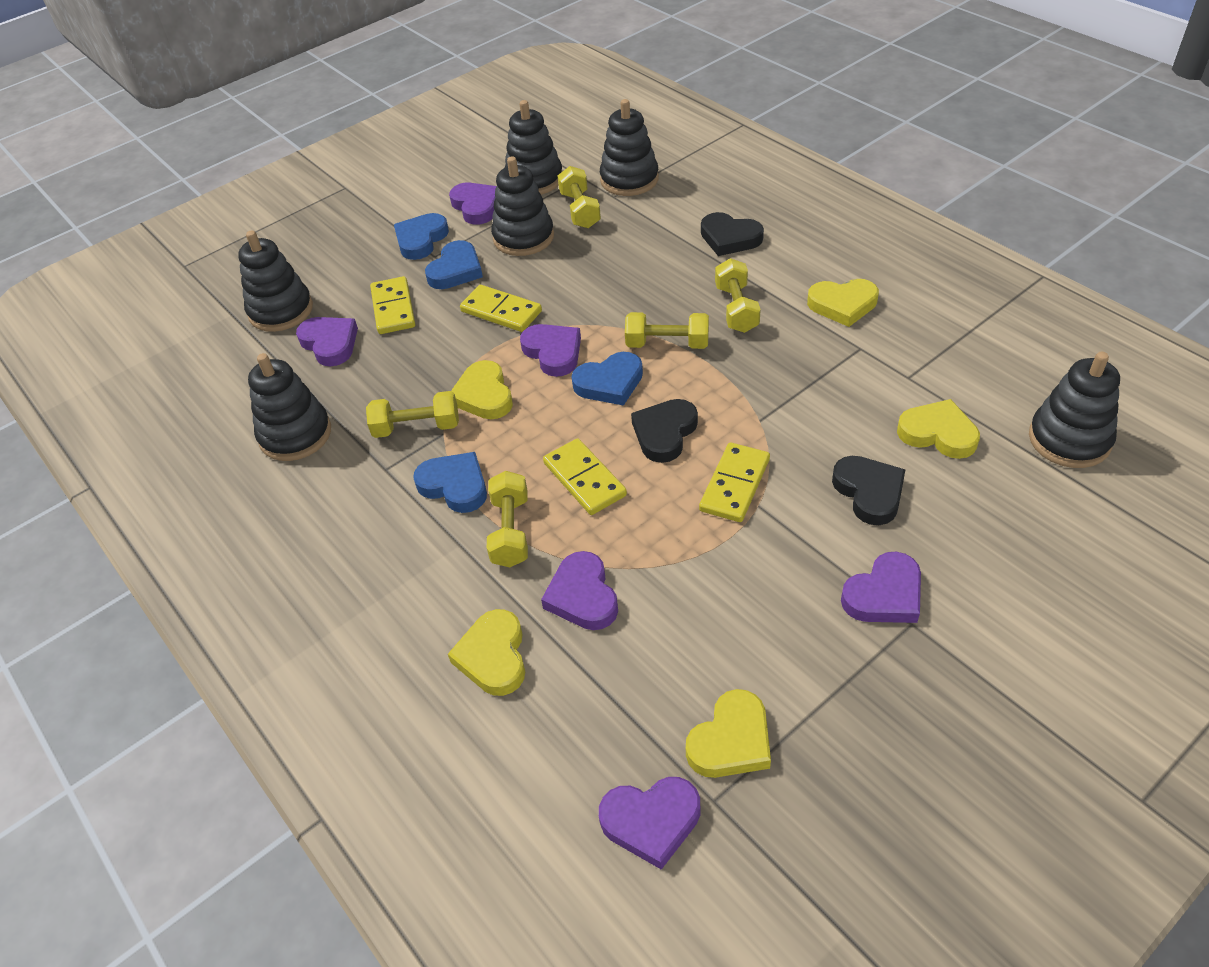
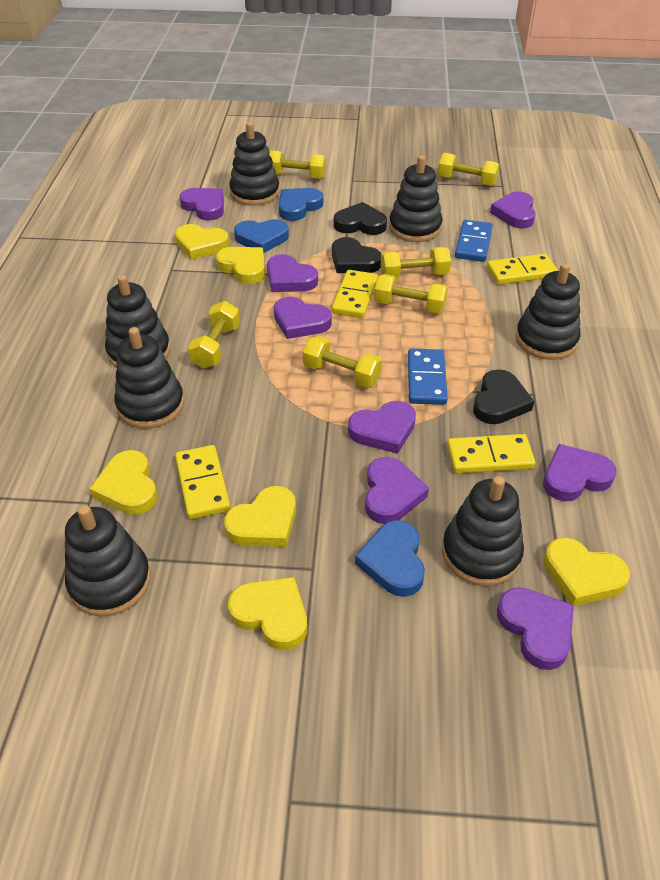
black stacking toy: [238,231,313,332] [248,353,331,461] [491,156,554,256] [505,100,562,195] [600,99,659,196] [1029,352,1120,468] = 6 -> [65,505,151,617] [105,275,170,368] [114,327,184,428] [229,122,280,206] [389,155,442,242] [442,476,524,586] [516,263,581,360] = 7
blue domino: none = 0 -> [408,349,448,405] [455,220,493,262] = 2
blue heart: [394,213,449,260] [413,452,487,513] [425,240,483,289] [571,352,643,406] = 4 -> [234,219,289,253] [279,188,323,221] [355,520,425,597] = 3
purple heart: [296,317,358,366] [449,182,496,225] [520,324,581,377] [541,551,618,630] [599,777,700,870] [841,552,921,623] = 6 -> [179,188,224,221] [267,254,318,292] [274,296,332,339] [348,401,416,454] [365,457,429,524] [490,191,536,228] [497,587,574,670] [543,444,616,501] = 8
yellow dumbbell: [366,391,459,438] [487,471,528,567] [557,166,601,228] [625,312,709,349] [715,258,761,333] = 5 -> [188,301,240,368] [269,150,326,179] [303,336,382,388] [374,274,448,314] [381,247,451,279] [438,153,500,186] = 6
yellow heart: [448,609,525,696] [451,360,513,419] [686,689,771,778] [807,279,879,327] [897,399,980,459] = 5 -> [89,450,157,515] [175,224,229,260] [216,247,265,284] [224,486,296,547] [228,577,307,650] [544,538,630,606] = 6

